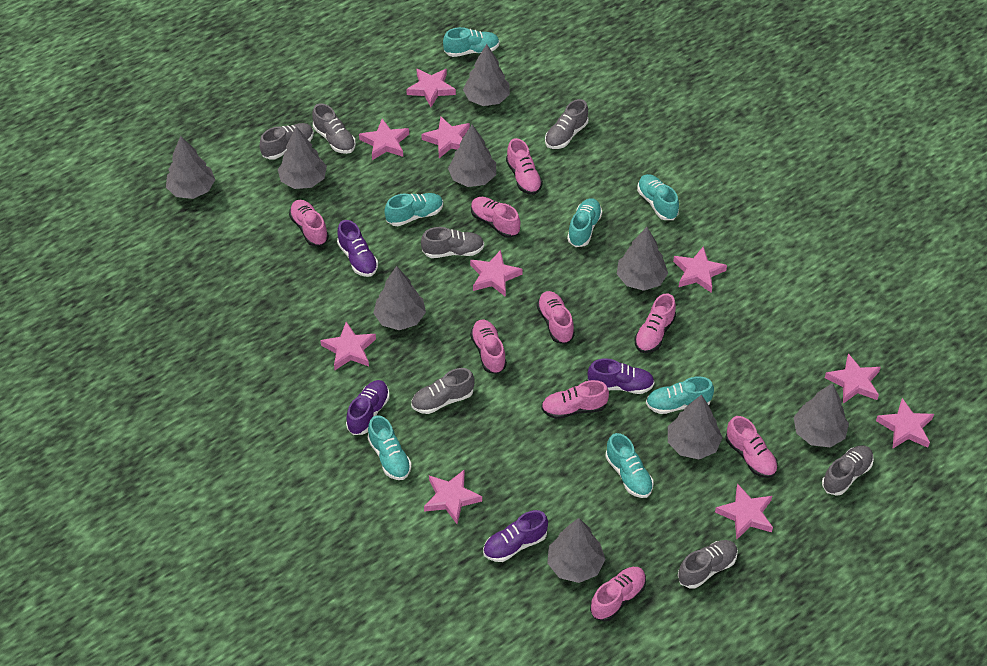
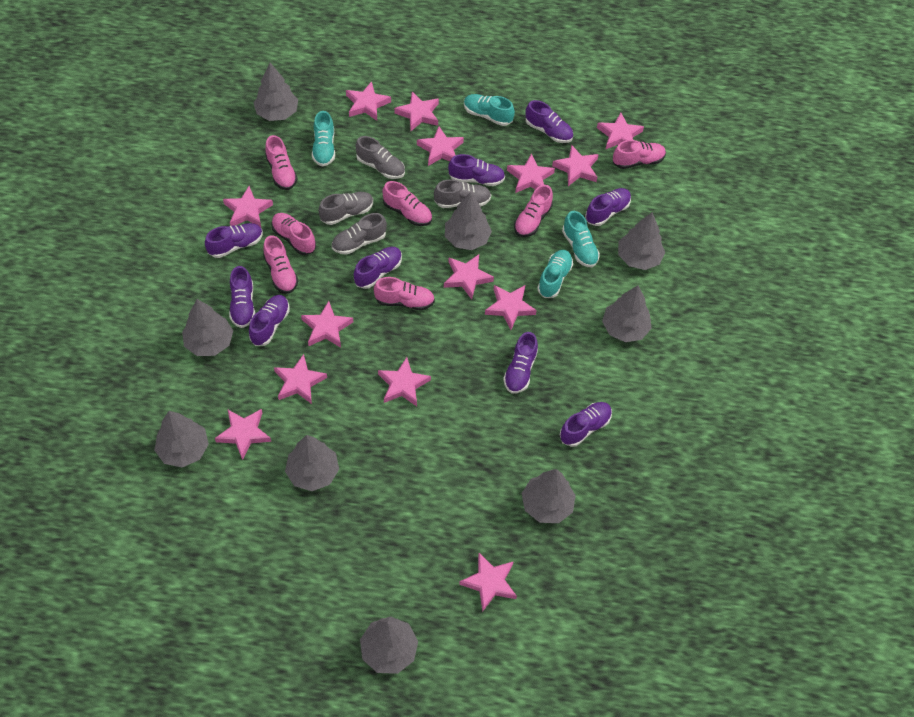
grey shoe: [260,123,314,160] [312,104,356,154] [411,368,475,414] [421,227,484,258] [545,99,588,149] [678,540,738,589] [822,445,874,496] = 7 -> [318,192,373,225] [332,213,387,255] [356,136,405,179] [434,179,491,208] = 4
pink shoe: [289,200,329,246] [470,320,507,374] [471,197,521,238] [506,138,543,195] [537,291,575,344] [541,380,609,419] [590,567,646,621] [635,293,676,353] [726,416,778,478] = 9 -> [263,235,298,294] [265,135,298,190] [271,213,316,255] [374,277,435,310] [383,181,432,226] [514,185,553,237] [613,140,666,169] = 7
pink star: [320,322,376,370] [359,119,409,160] [406,69,456,107] [421,117,470,158] [424,469,482,524] [470,250,523,297] [673,246,727,293] [715,484,773,540] [825,353,881,404] [876,398,934,448] = 10 -> [215,409,271,460] [223,186,273,227] [274,354,327,404] [301,301,353,348] [346,81,391,121] [378,357,431,406] [394,92,439,131] [417,126,464,166] [444,254,494,299] [459,553,517,611] [485,285,537,330] [507,153,555,193] [552,145,599,186] [597,113,644,150] = 14
purple shoe: [337,220,378,277] [346,380,389,435] [483,510,548,562] [588,358,655,394] = 4 -> [205,223,263,258] [229,266,255,328] [249,295,290,346] [354,247,402,289] [448,154,505,186] [503,332,538,393] [526,100,573,143] [560,402,612,447] [585,188,631,226] = 9
turquoise shoe: [367,415,412,480] [384,193,443,226] [443,27,500,57] [567,198,602,247] [605,433,653,498] [637,174,679,220] [646,376,714,414] = 7 -> [312,111,335,167] [464,94,515,126] [537,250,573,298] [562,211,600,267] = 4

